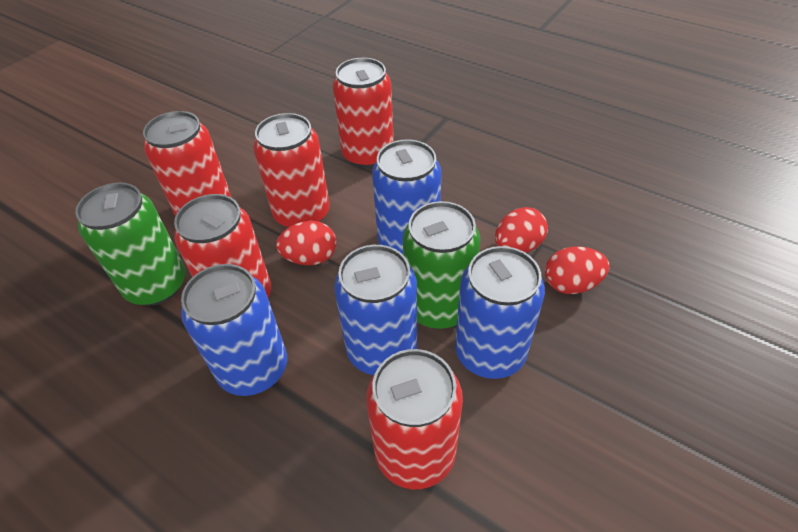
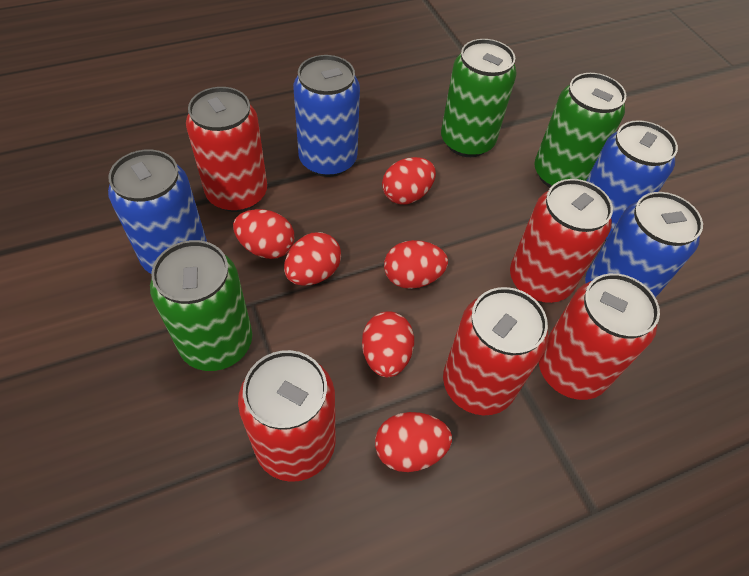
green can: [75,182,186,306] [403,201,480,329] = 2 -> [150,240,252,371] [441,39,517,157] [534,73,626,188] = 3
red egg: [276,221,336,265] [495,207,548,253] [545,247,610,294] = 3 -> [233,209,294,259] [284,232,341,286] [362,311,414,377] [375,412,452,472] [382,157,436,204] [384,240,448,289] = 6

